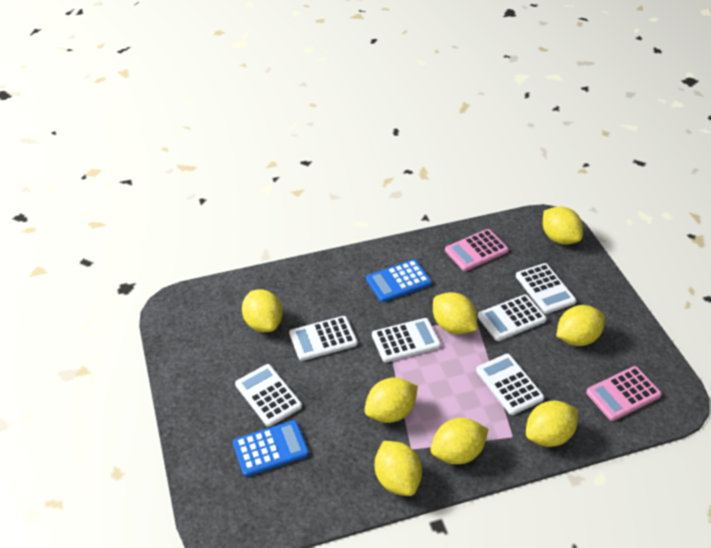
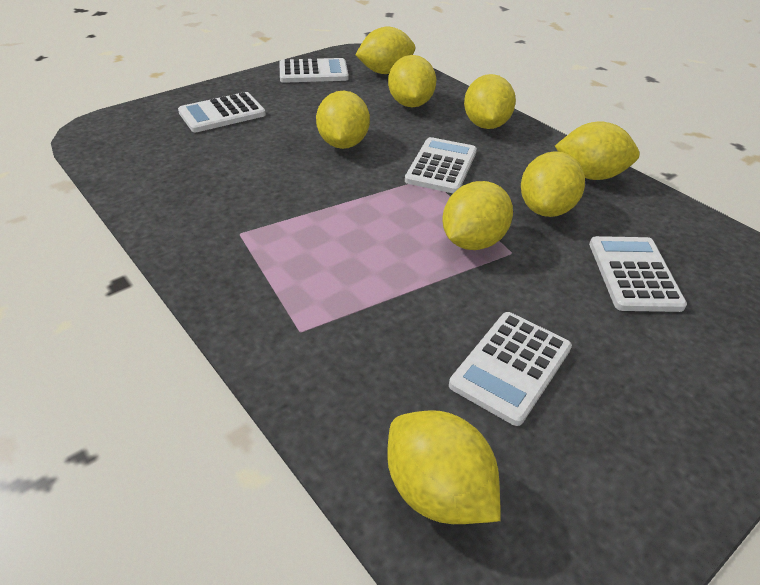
blue calculator: [233,420,309,477] [366,259,432,302] = 2 -> none = 0
pink calculator: [445,229,509,271] [586,366,662,421] = 2 -> none = 0
white calculator: [235,364,302,427] [289,316,358,361] [372,318,441,362] [476,354,544,415] [478,295,547,341] [516,263,576,314] = 6 -> [178,92,266,132] [280,58,349,83] [405,137,477,193] [449,312,572,426] [589,236,687,312] = 5

